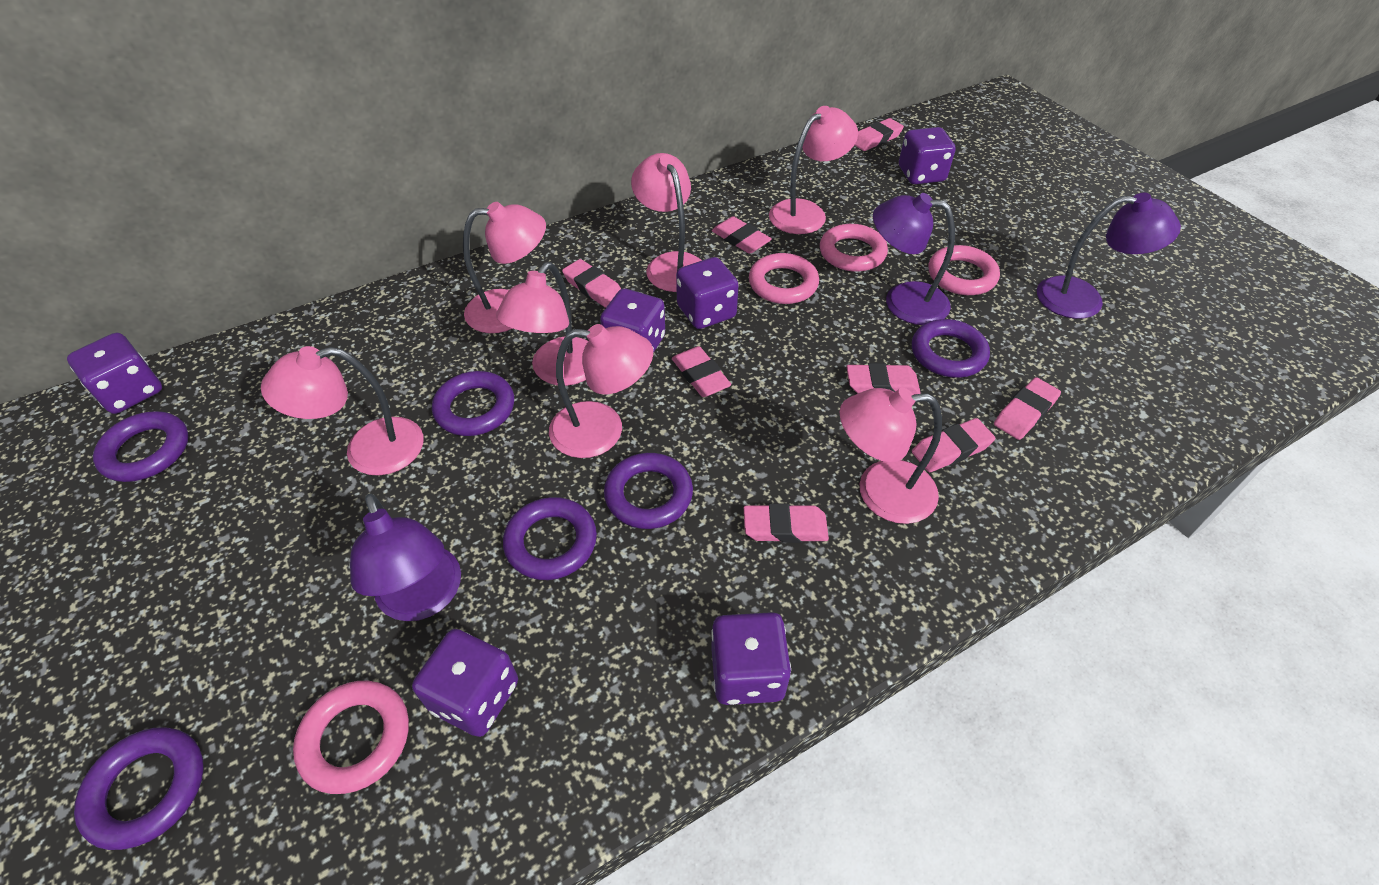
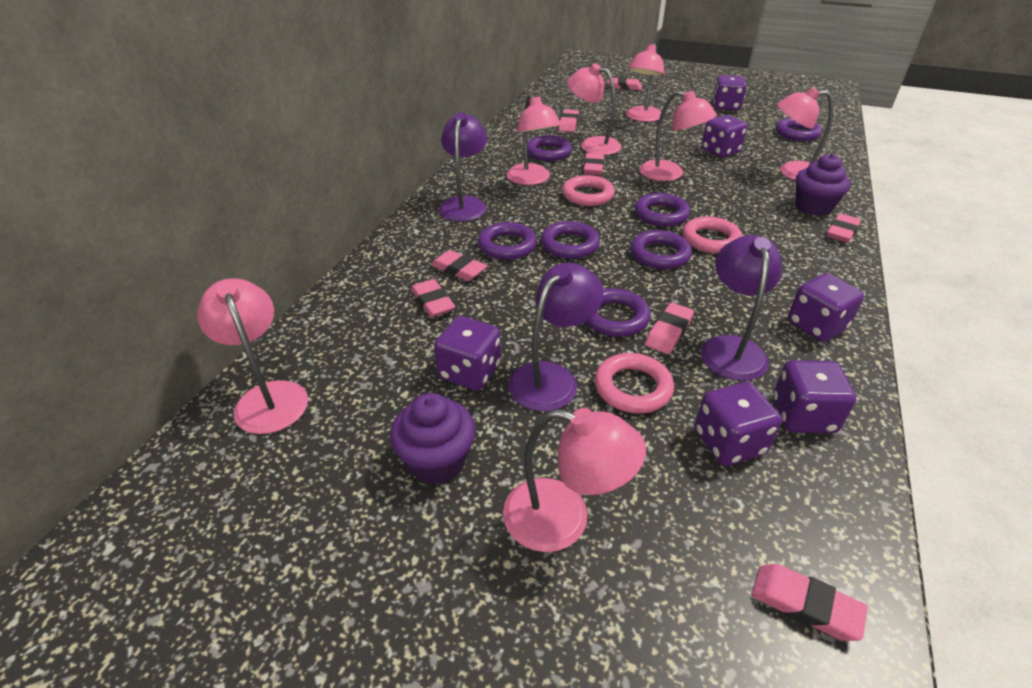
pink ring: [293,681,409,794] [749,253,819,304] [820,224,888,272] [929,245,1000,295] = 4 -> [562,175,615,206] [595,353,674,414] [682,216,742,253] = 3
purple cupcake: none = 0 -> [390,393,476,485] [795,154,850,216] = 2
purple ring: [74,727,204,850] [93,411,188,482] [432,371,514,436] [503,497,597,580] [604,453,693,529] [912,319,990,378] = 6 -> [478,222,537,260] [527,135,572,161] [541,221,600,259] [585,288,651,337] [631,230,692,269] [635,193,690,227] [776,118,822,141] = 7

